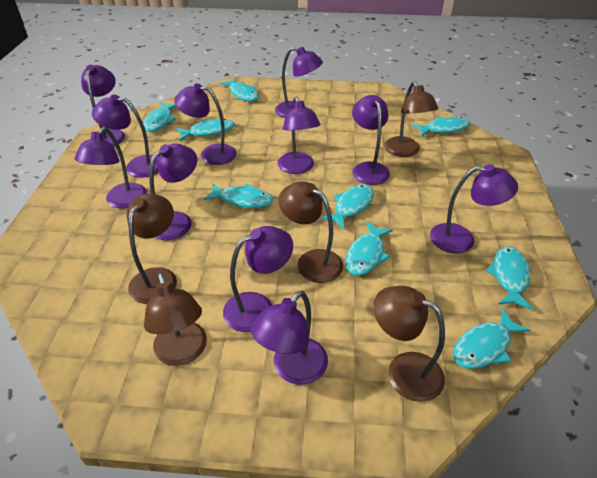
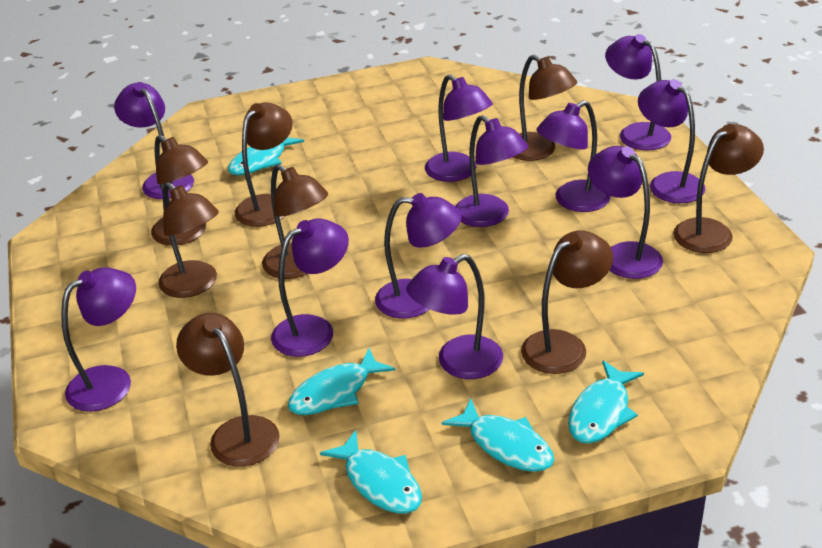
brown lamp: [127,193,177,304] [144,273,207,366] [278,181,343,283] [373,286,445,402] [384,81,438,157] = 5 -> [151,135,208,246] [158,182,219,298] [176,313,280,467] [235,102,293,227] [262,164,328,279] [513,55,577,161] [521,230,613,374] [673,124,764,253] = 8
turquoise fish: [143,102,176,132] [176,119,235,141] [203,184,273,208] [220,78,259,102] [321,184,374,229] [345,222,393,276] [412,117,470,136] [453,308,530,369] [486,246,533,310] = 9 -> [228,137,304,175] [288,348,395,415] [320,430,422,513] [442,399,554,472] [568,360,644,444] = 5

